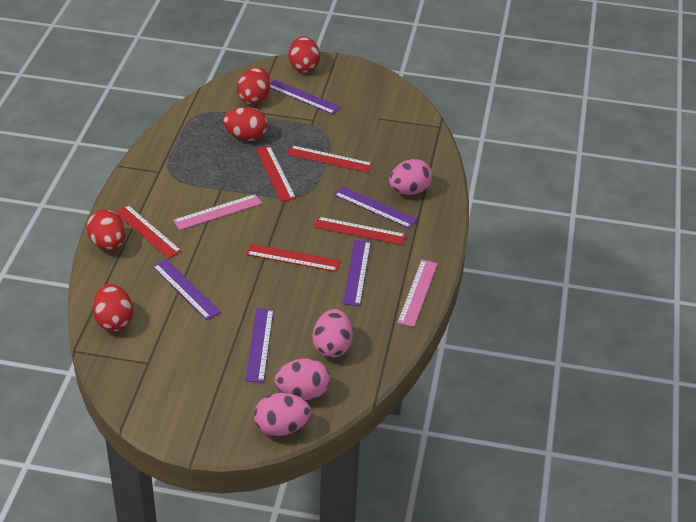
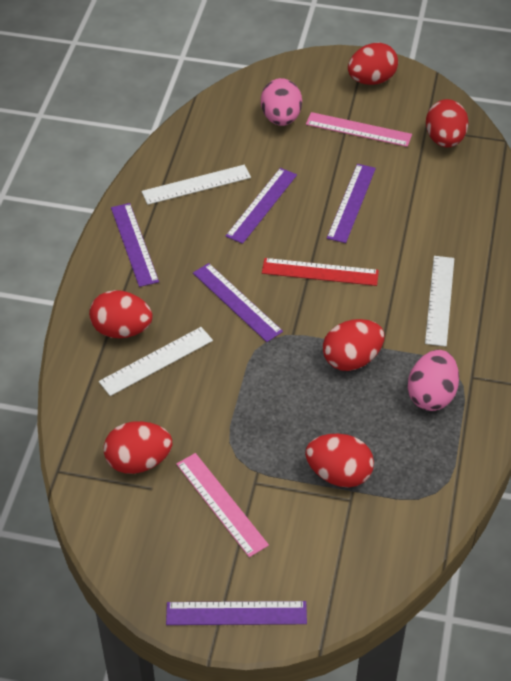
pink egg: [254,393,311,436] [275,358,330,400] [313,309,353,358] [389,159,432,195] = 4 -> [261,78,302,126] [408,350,459,411] = 2
red egg: [86,209,126,250] [93,284,133,331] [223,107,268,141] [237,67,271,105] [289,36,320,73] = 5 -> [89,290,153,338] [104,421,172,474] [305,434,374,487] [323,319,384,371] [348,43,398,85] [426,99,469,148] = 6
red ruler: [114,205,182,259] [246,244,341,272] [256,146,296,202] [287,145,373,173] [314,217,406,245] = 5 -> [262,258,379,286] = 1
white ruler: none = 0 -> [99,327,213,396] [142,165,251,205] [425,256,454,347] = 3

